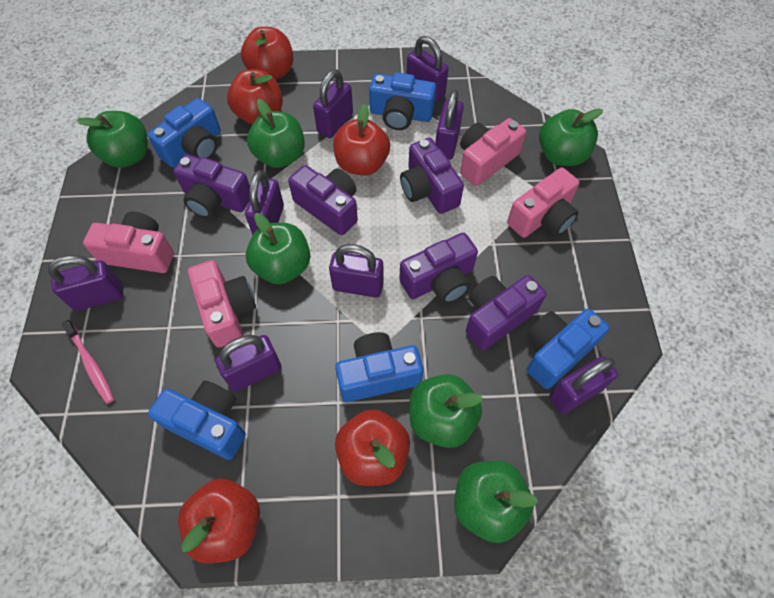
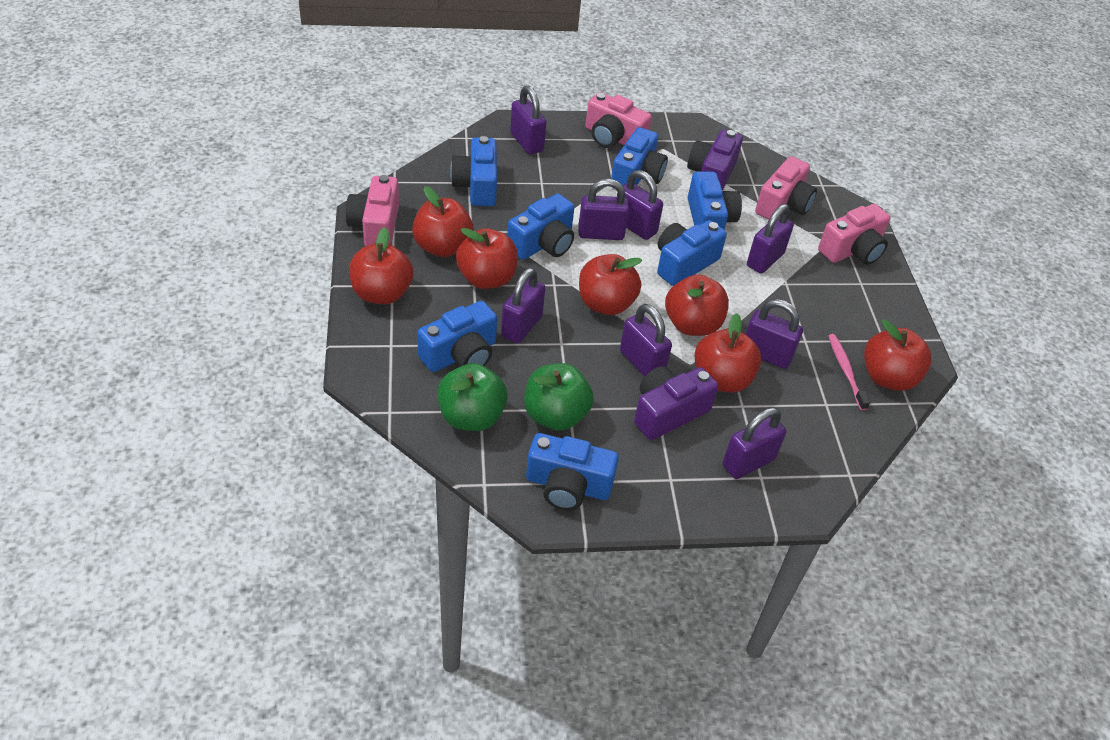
blue camera: [148,98,221,167] [148,381,246,460] [335,332,423,402] [369,72,436,130] [527,309,609,389] = 5 -> [417,301,497,372] [450,136,497,206] [507,194,574,260] [526,433,619,510] [611,127,668,186] [657,220,727,286] [688,171,742,230] = 7
green apple: [77,111,148,168] [246,213,310,284] [247,99,305,168] [409,374,483,448] [454,460,538,543] [539,109,603,166] = 6 -> [437,363,508,431] [524,363,594,431] = 2
purple camera: [173,154,250,218] [288,165,358,235] [399,233,478,304] [400,138,464,214] [466,275,546,350] = 5 -> [634,366,718,440] [687,130,743,191] = 2
red apple: [178,479,260,563] [227,69,283,124] [241,27,293,80] [333,104,390,176] [335,409,410,486] = 5 -> [349,227,413,304] [412,186,474,257] [456,228,518,289] [579,254,642,315] [665,274,729,336] [694,313,761,393] [864,319,932,391] = 7

